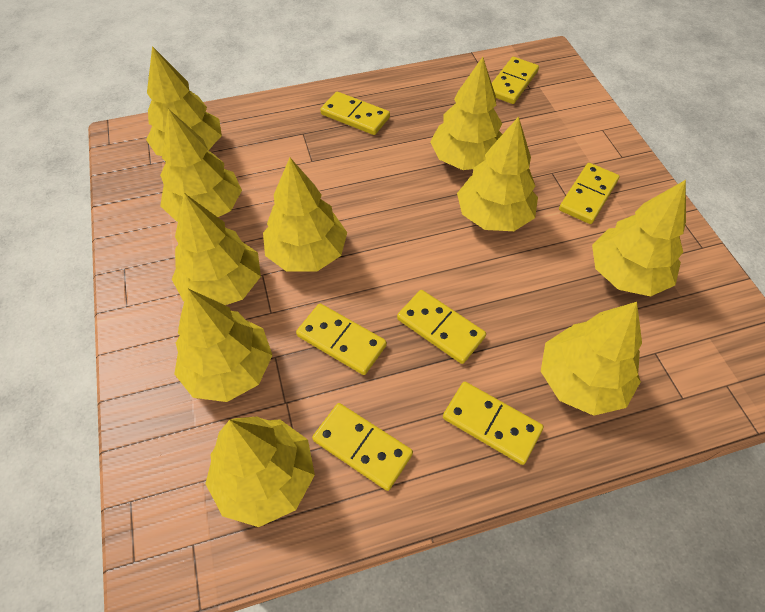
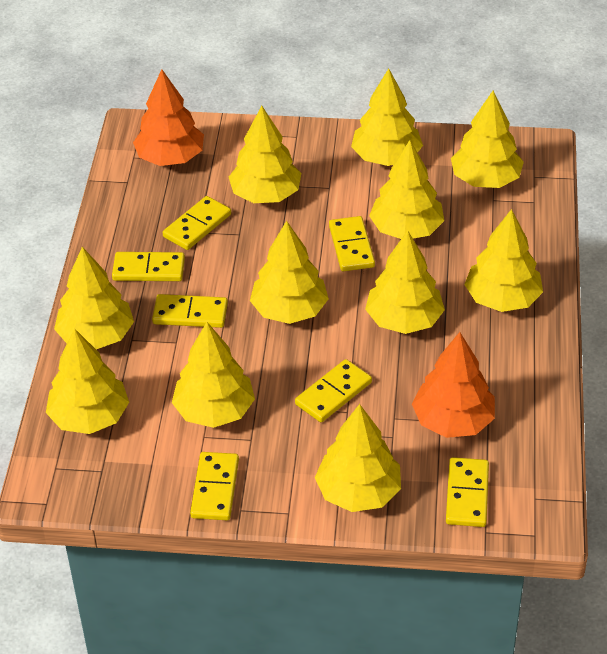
orange tree: none = 0 -> [133,69,204,166] [412,332,495,438] = 2
yellow tree: [146,46,222,156] [160,109,242,222] [172,193,261,305] [174,289,273,402] [205,416,315,527] [263,157,347,272] [430,57,502,170] [457,116,538,231] [541,302,642,416] [592,180,686,296] = 10 -> [46,328,129,434] [54,247,134,349] [172,322,255,428] [229,106,301,203] [250,221,329,324] [315,404,401,512] [351,68,423,166] [365,230,445,334] [369,140,444,239] [451,91,524,188] [464,209,543,312] = 11

